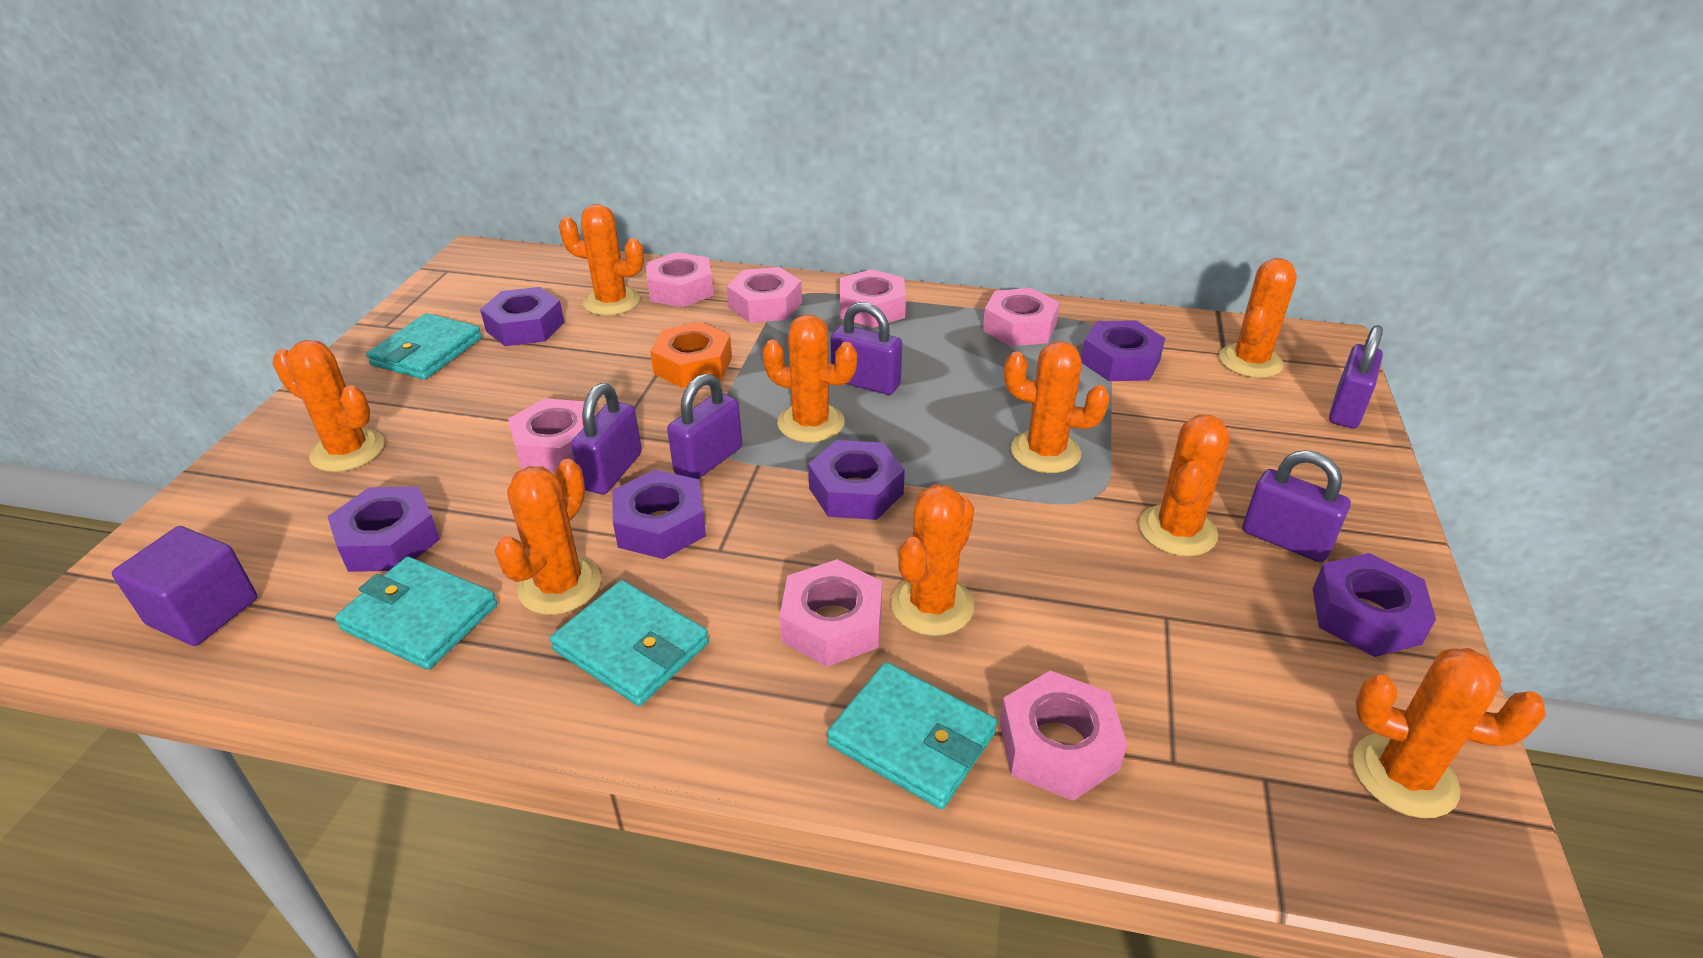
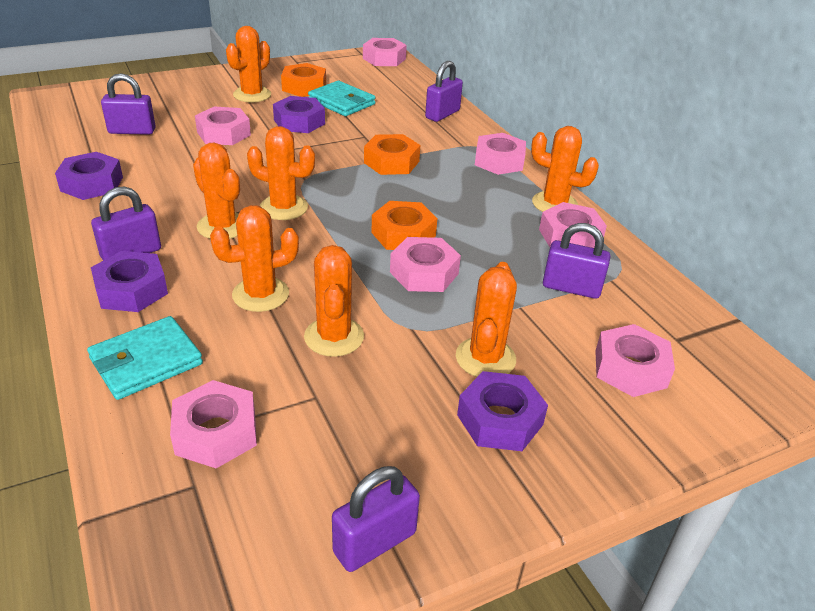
orange cactus: [272,340,384,472] [495,459,601,615] [559,204,644,316] [762,315,857,443] [891,484,974,636] [1004,341,1110,473] [1139,414,1230,556] [1219,258,1297,378] [1353,648,1546,818] = 9 -> [193,142,240,239] [210,205,299,312] [226,26,271,102] [247,126,315,220] [304,245,364,357] [456,262,517,377] [531,126,599,212] = 7
orange nut: [650,322,732,388] = 1 -> [281,63,326,97] [364,134,420,175] [371,201,437,250] = 3
purple cube: [112,526,258,646] = 1 -> none = 0
purple nut: [327,486,440,572] [480,287,564,346] [612,470,706,559] [808,440,905,520] [1081,320,1165,381] [1313,553,1436,657] = 6 -> [55,152,123,200] [91,251,168,312] [273,96,325,133] [457,371,548,451] = 4
turquoise wallet: [335,557,497,670] [366,313,482,380] [550,580,709,706] [827,662,997,809] = 4 -> [87,316,203,400] [308,81,376,116] = 2

